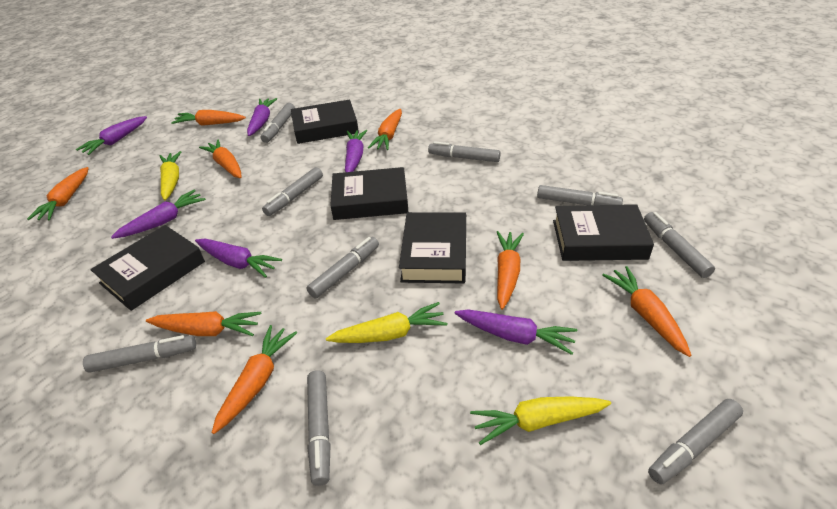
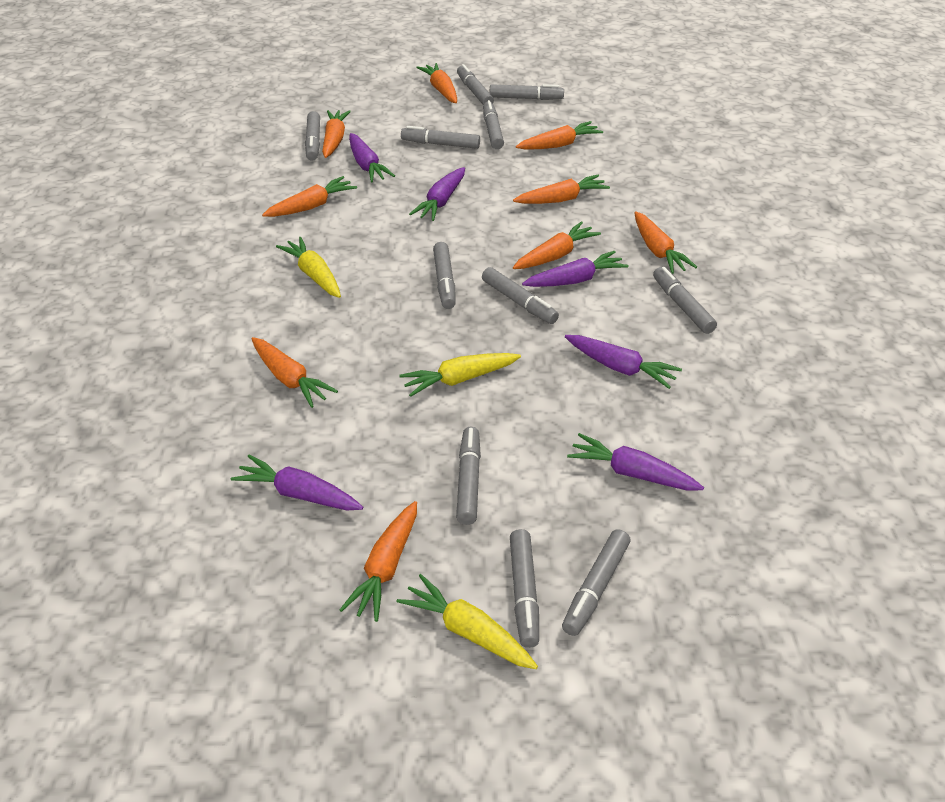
black book: [90,225,205,311] [291,99,359,144] [330,167,408,220] [399,212,466,283] [553,204,654,261] = 5 -> none = 0
grey marker: [83,335,196,373] [261,103,295,143] [262,167,323,216] [306,237,379,298] [307,370,331,486] [428,141,501,162] [537,185,623,205] [644,212,715,278] [648,399,743,485] = 9 -> [305,111,320,161] [401,126,480,149] [433,242,456,309] [456,427,481,525] [457,64,494,105] [482,267,559,324] [483,100,504,149] [490,84,564,100] [510,529,539,648] [562,529,631,636] [653,267,717,334] = 11
orange carrot: [27,167,89,220] [146,311,261,336] [171,110,246,126] [199,140,242,178] [212,325,297,434] [368,109,402,150] [497,231,524,310] [602,266,691,357] = 8 -> [252,337,338,408] [262,176,357,217] [322,110,351,158] [340,501,417,622] [416,63,457,103] [513,175,610,204] [513,221,601,269] [516,121,603,150] [634,211,697,274] = 9

